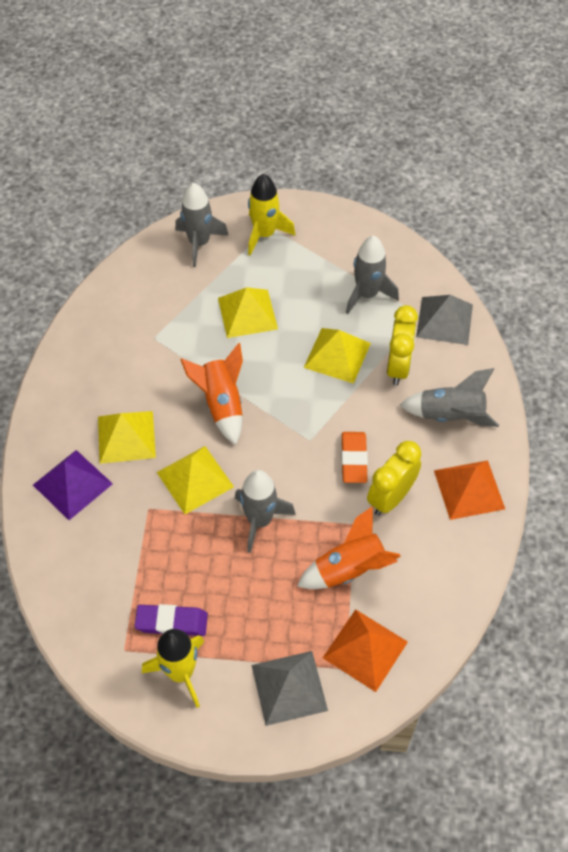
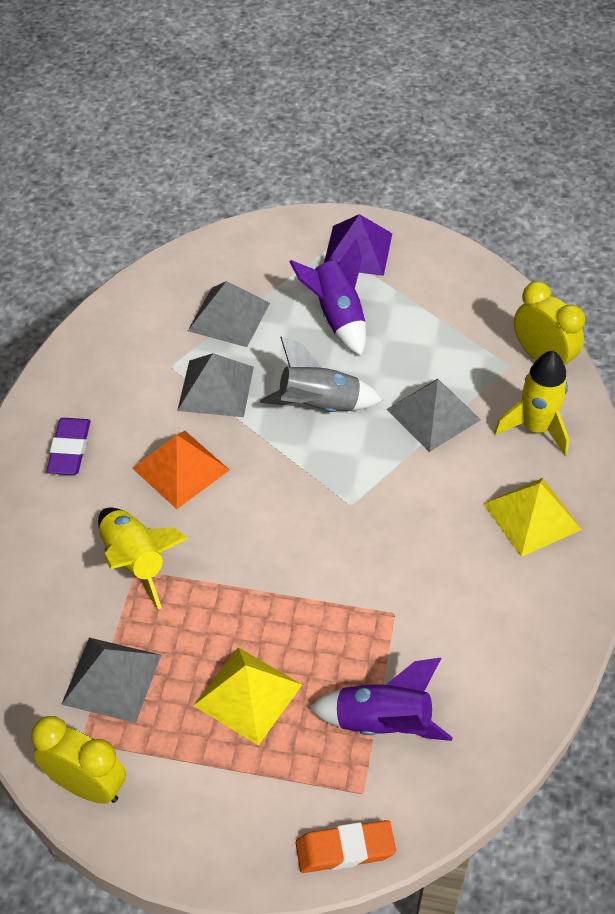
grey pyramid: [252,651,328,726] [416,295,473,345] = 2 -> [61,638,161,723] [177,353,254,417] [188,281,270,347] [386,379,481,452] = 4
grey rocket: [175,182,229,267] [235,470,296,553] [346,235,399,314] [400,368,499,427] = 4 -> [260,336,383,412] = 1
orange pyramid: [323,609,408,692] [434,460,505,520] = 2 -> [132,431,230,509] = 1
orange rocket: [180,343,243,445] [297,506,401,589] = 2 -> none = 0
purple rocket: none = 0 -> [290,239,366,356] [309,658,453,741] = 2
yellow pyramid: [98,411,156,464] [157,446,234,514] [218,287,278,338] [304,328,371,384] = 4 -> [193,647,302,746] [483,478,582,557] = 2

